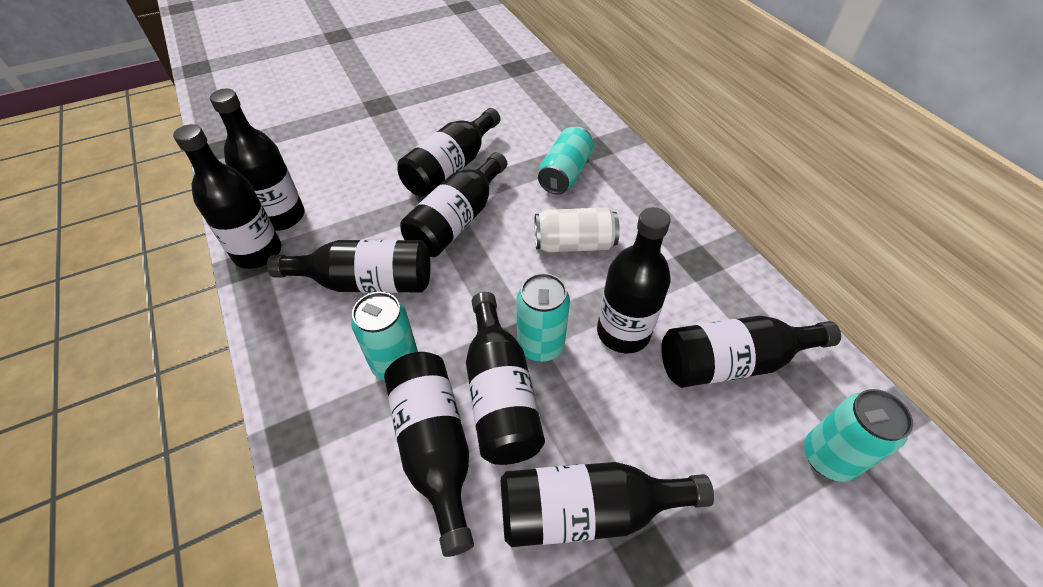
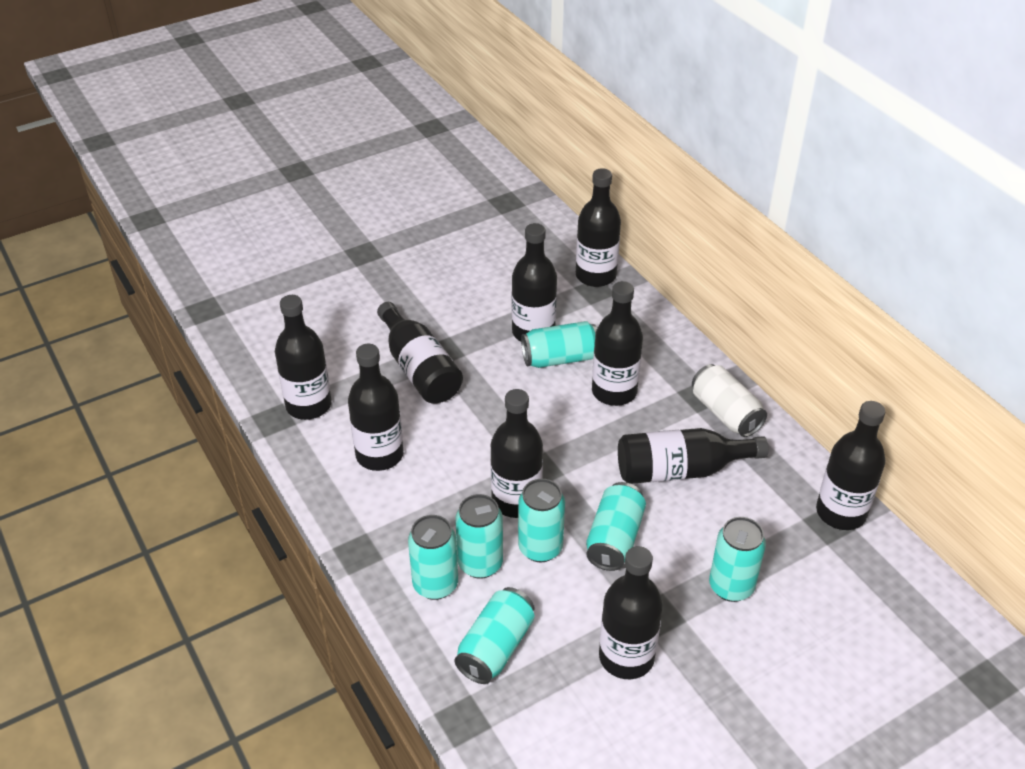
turquoise can: [351,292,418,381] [516,273,570,362] [538,126,594,195] [804,389,913,482] = 4 -> [408,515,458,600] [455,494,503,579] [455,587,535,684] [518,479,565,562] [521,321,597,368] [586,482,646,571] [709,517,766,602] = 7

